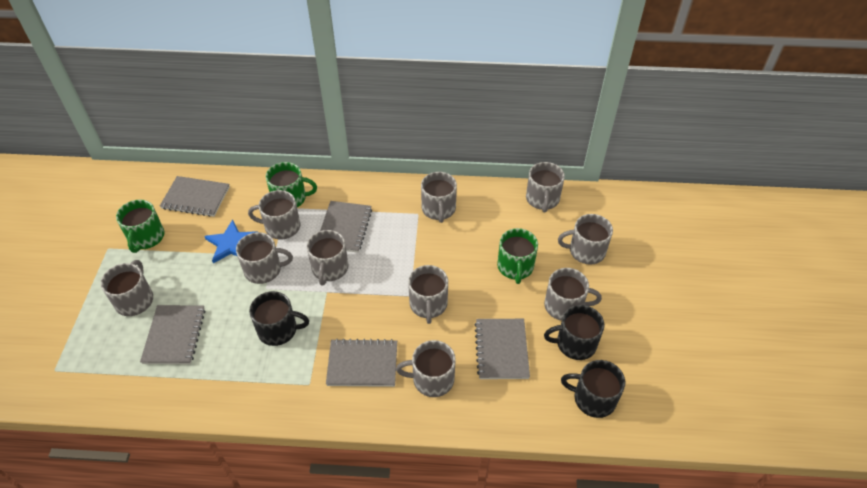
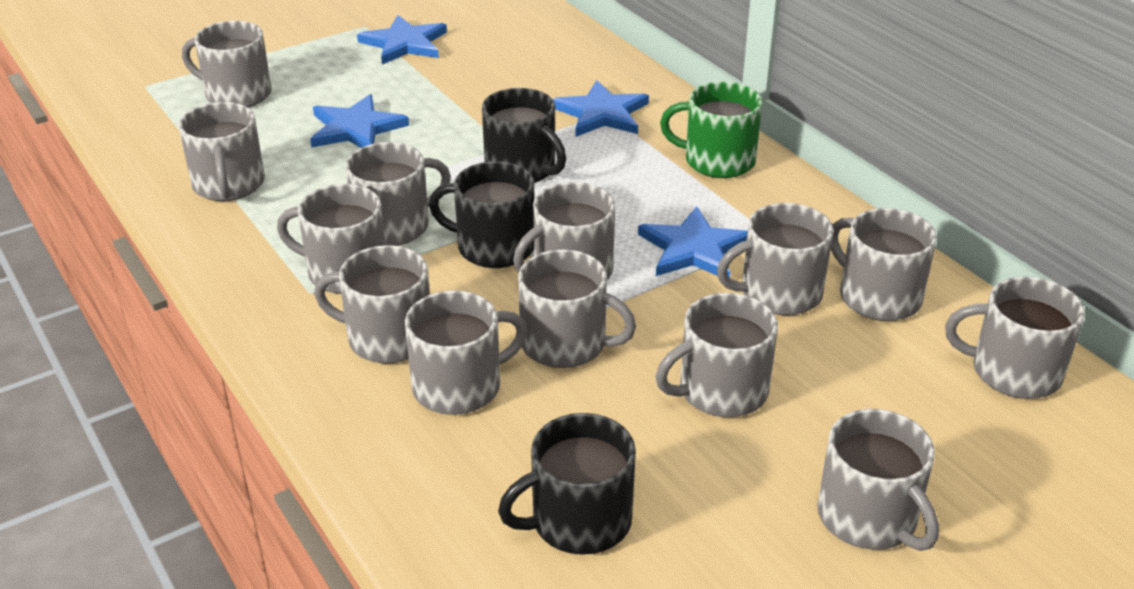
blue star: [204,219,256,263] = 1 -> [310,94,409,148] [357,15,447,64] [553,80,649,137] [638,206,747,277] = 4
green mug: [116,200,164,253] [266,162,317,207] [497,228,538,284] = 3 -> [660,82,762,178] = 1
grey mug: [101,260,153,316] [236,232,293,284] [248,190,301,240] [307,230,348,286] [396,340,456,397] [408,265,448,324] [421,172,457,223] [526,162,565,212] [544,268,602,321] [558,214,613,265] = 10 -> [178,102,265,201] [182,21,272,107] [277,184,385,294] [314,245,430,364] [345,142,451,246] [405,290,527,415] [513,182,615,280] [518,249,636,368] [655,293,778,417] [717,203,833,315] [817,409,939,551] [831,208,937,321] [945,277,1085,399] = 13
grey notebook: [140,305,205,364] [160,176,230,217] [320,201,372,253] [326,338,397,387] [474,319,530,379] = 5 -> none = 0

